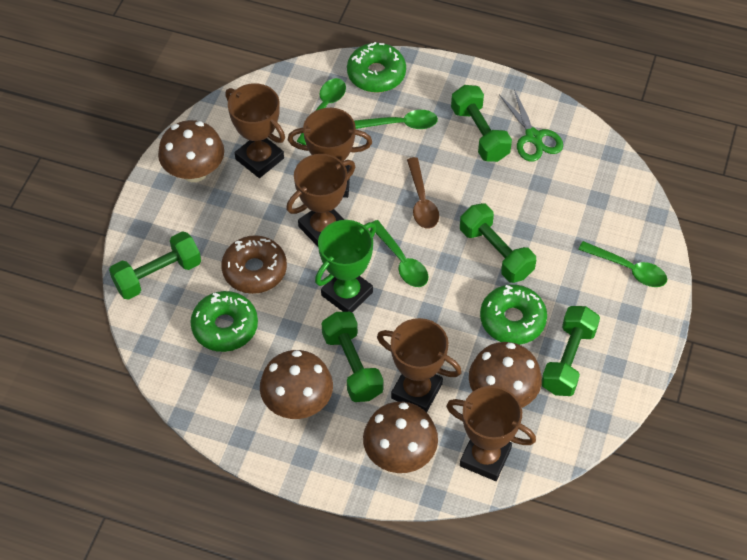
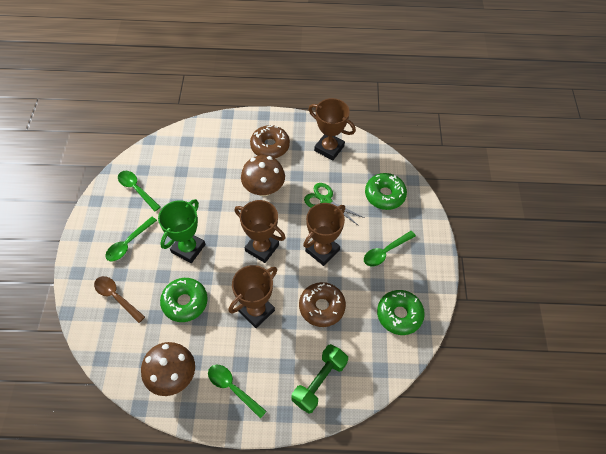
brown donut: [221,235,287,294] = 1 -> [250,125,290,158] [299,282,346,327] = 2
brown mushroom: [158,120,224,182] [260,350,333,419] [363,402,438,473] [469,342,542,408] = 4 -> [141,342,195,396] [241,155,285,196] = 2
brown trophy: [225,83,285,178] [286,154,355,246] [288,108,372,198] [377,318,462,413] [446,386,536,481] = 5 -> [228,265,277,328] [234,200,285,263] [303,203,345,266] [308,98,356,160] = 4
green dumbbell: [109,231,201,300] [322,312,384,402] [451,85,512,162] [460,203,536,283] [542,306,600,396] = 5 -> [292,344,348,414] = 1

